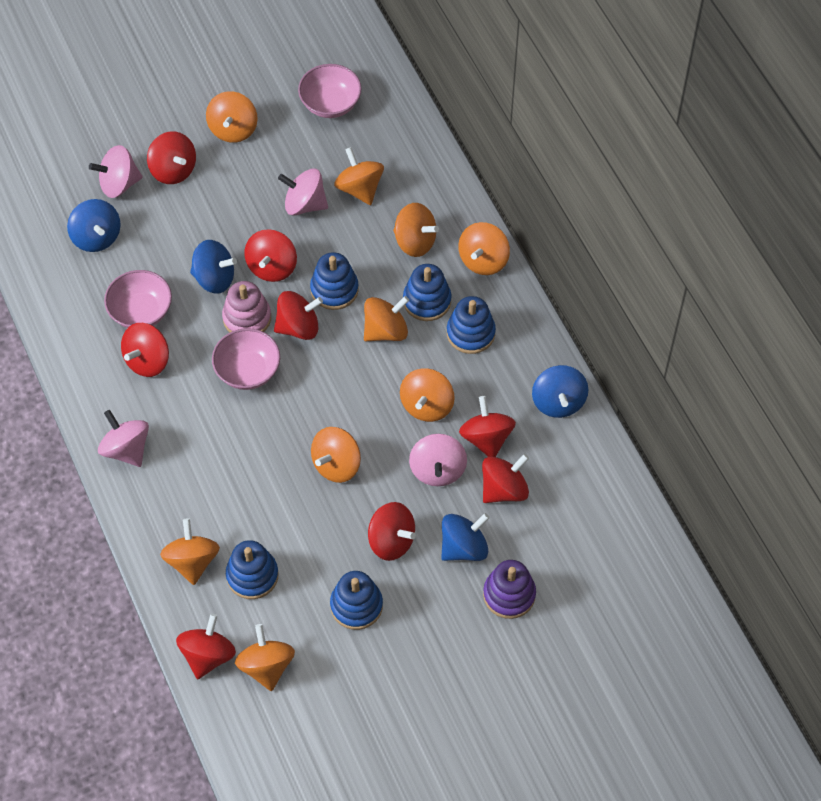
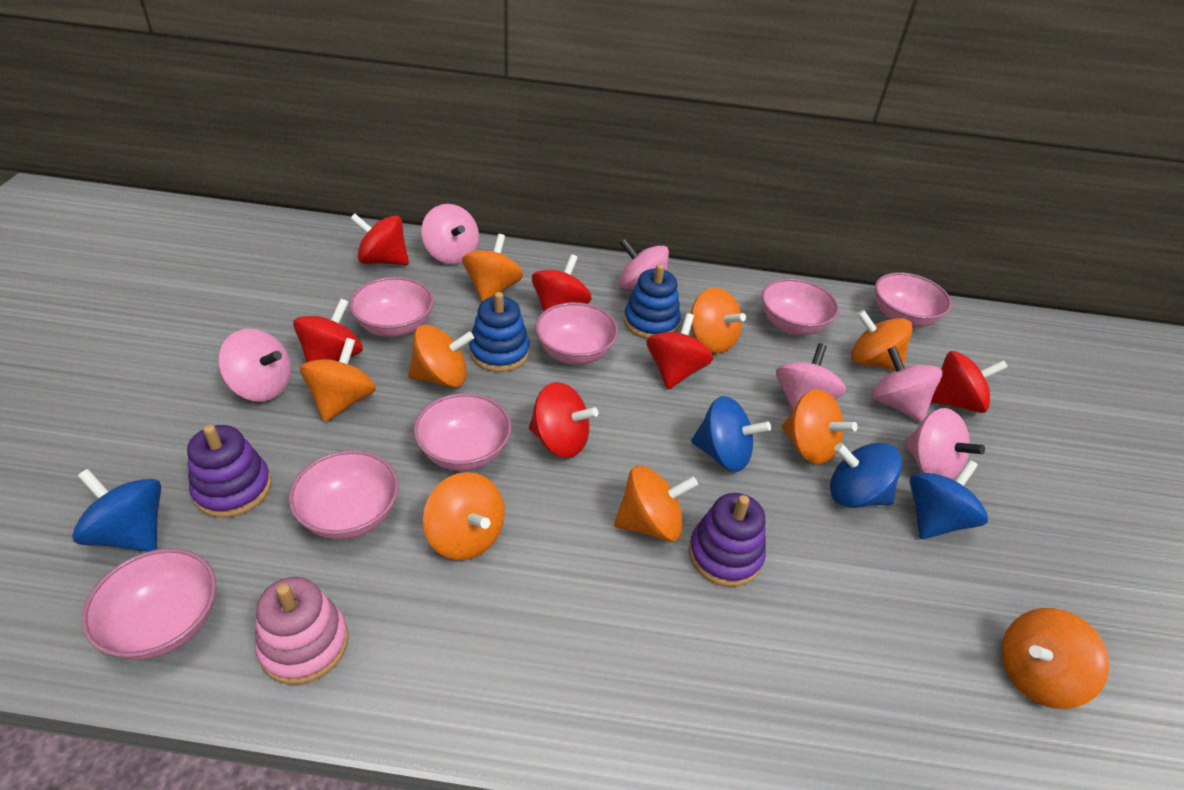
blue stacking toy: [226,540,279,599] [310,252,359,310] [330,571,383,630] [403,264,451,321] [447,296,496,354] = 5 -> [469,292,530,372] [624,264,681,339] = 2
pink bowl: [104,270,172,328] [212,328,280,390] [298,64,362,118] = 3 -> [82,548,216,660] [288,450,399,540] [349,277,434,337] [413,393,511,471] [535,302,618,364] [761,278,839,335] [875,272,952,327] = 7
pink spinning top: [89,145,143,198] [98,410,149,467] [278,168,328,215] [409,434,467,486] = 4 -> [218,329,291,402] [421,204,479,264] [619,238,669,290] [776,343,846,411] [872,346,942,422] [904,408,985,480] = 6
purple stacking toy: [483,560,536,619] = 1 -> [187,424,271,518] [688,493,766,587] = 2
red spinning top: [121,323,169,377] [147,131,196,184] [176,614,236,680] [244,229,297,282] [274,291,323,340] [368,502,416,561] [459,396,516,457] [482,454,529,503] = 8 -> [293,299,363,363] [350,214,409,265] [529,382,598,458] [532,254,592,312] [646,313,713,389] [931,351,1008,413] = 6

